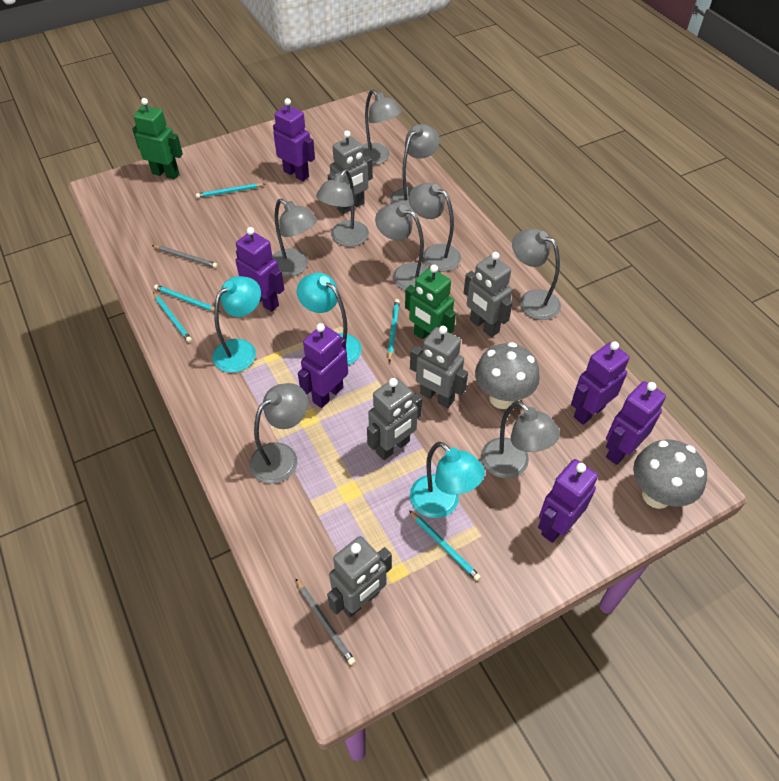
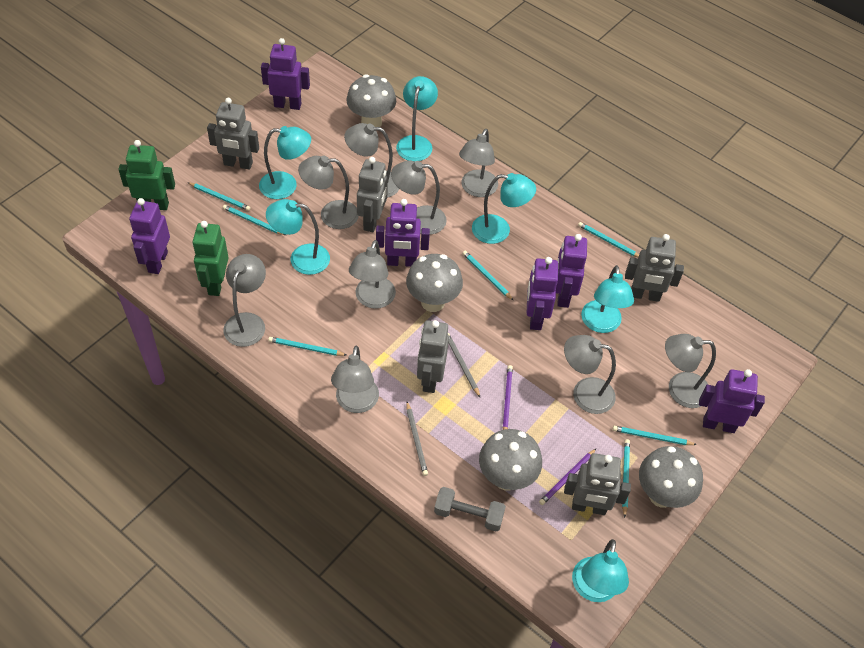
grey dumbbell: none = 0 -> [434,487,506,532] = 1
grey mushroom: [475,342,540,409] [633,440,707,509] = 2 -> [346,75,396,127] [406,254,463,312] [479,429,542,490] [639,446,703,508] = 4
purple pencil: none = 0 -> [503,365,513,430] [539,449,596,505] = 2
turquoise lamp: [212,276,261,373] [297,273,362,365] [410,442,485,518] = 3 -> [259,126,311,199] [266,199,330,275] [396,76,438,161] [472,173,536,244] [572,539,629,602] [581,265,634,333] = 6
turquoise pencil: [153,292,192,342] [154,285,220,312] [196,183,265,198] [388,299,400,362] [409,510,481,581] = 5 -> [187,182,251,211] [223,205,286,235] [268,337,346,356] [462,251,514,301] [578,222,639,257] [613,426,697,445] [622,439,630,518] = 7

